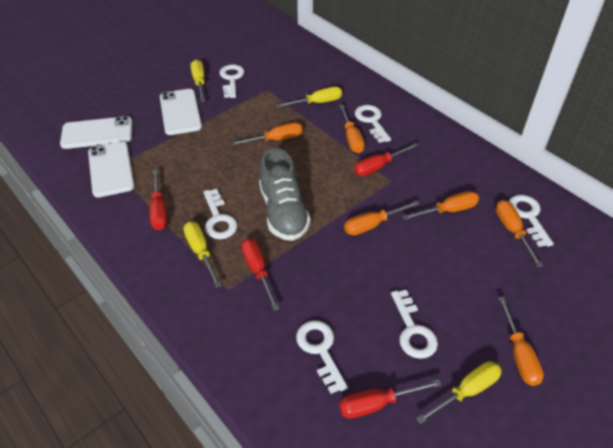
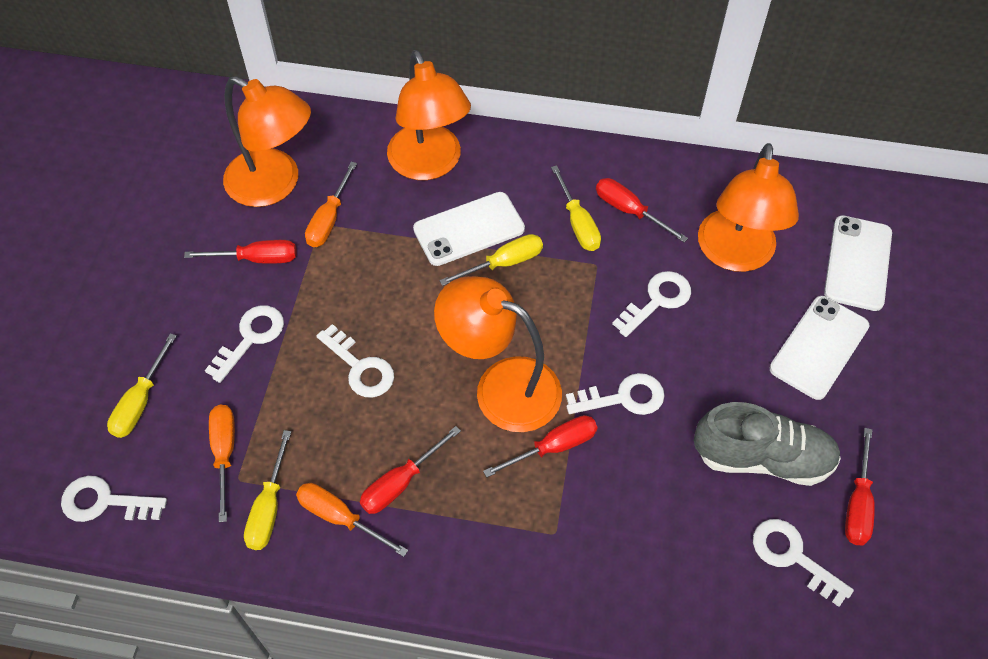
orange lamp: none = 0 -> [223,76,311,207] [387,50,471,180] [434,276,562,432] [698,143,799,272] = 4
orange screwdriver: [231,123,302,146] [339,104,365,153] [344,201,419,235] [402,191,479,220] [496,200,543,267] [498,297,544,386] = 6 -> [209,405,235,522] [296,483,408,557] [305,162,357,247] = 3
red screwdriver: [150,169,167,230] [241,238,279,311] [339,379,441,419] [354,143,419,176] = 4 -> [184,240,297,264] [360,426,461,514] [483,415,598,478] [596,178,688,242] [845,428,875,545] = 5

